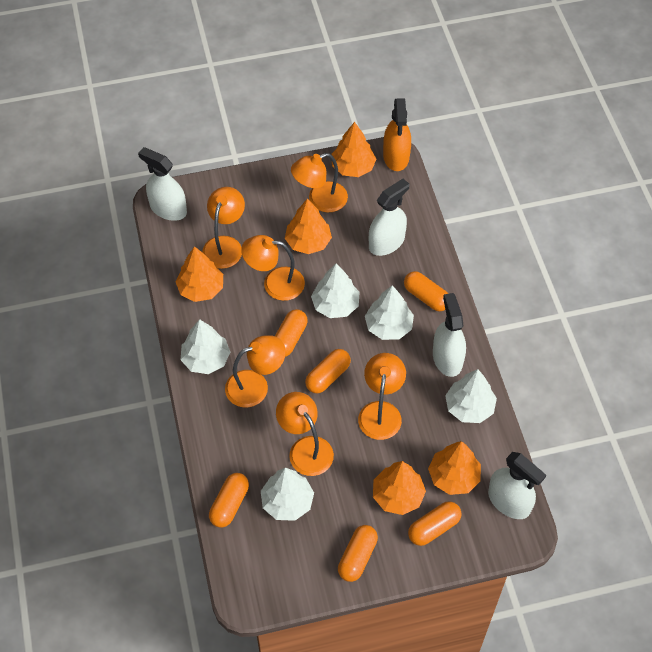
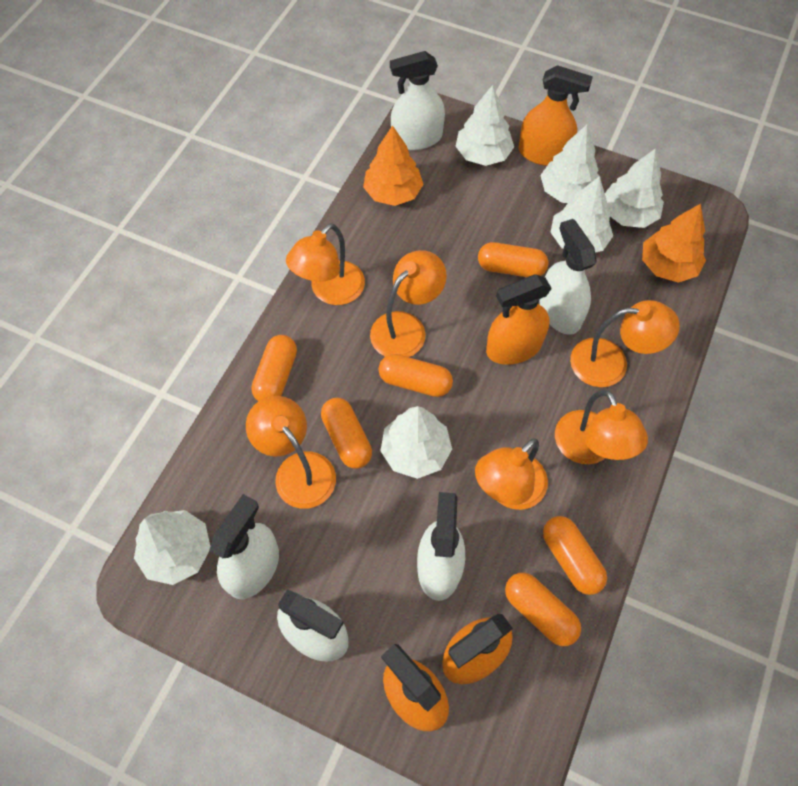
orange spray bottle: [383,98,411,171] = 1 -> [381,644,449,731] [442,614,513,684] [486,274,552,365] [519,65,593,166] = 4
orange tree: [176,246,223,302] [285,198,332,254] [332,122,376,177] [373,461,426,515] [428,441,481,495] = 5 -> [363,125,423,206] [642,204,706,283] = 2
white spray bottle: [138,147,187,221] [369,179,409,256] [433,293,466,377] [488,452,546,519] = 4 -> [209,494,279,599] [277,590,348,662] [390,51,445,150] [417,492,465,601] [539,219,597,335] = 5
white tree: [181,319,230,374] [261,468,314,521] [311,263,360,318] [365,285,414,340] [445,369,497,423] = 5 -> [134,510,210,585] [380,406,452,479] [455,85,514,166] [540,125,601,203] [550,176,613,253] [605,149,664,228] = 6

